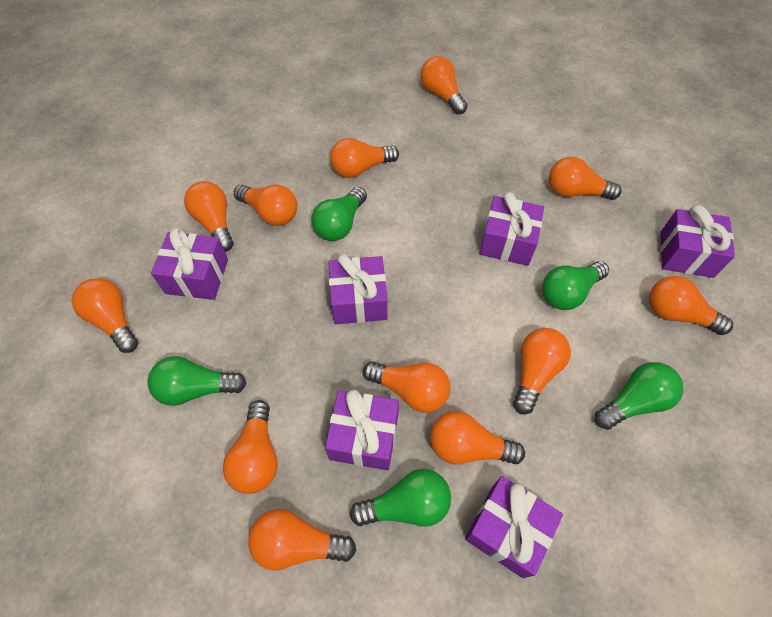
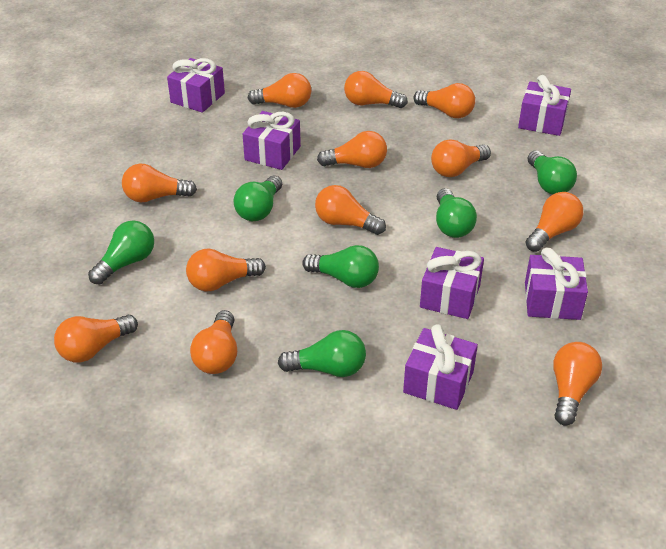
green light bulb: [148,356,247,406] [311,187,367,241] [350,469,451,527] [542,261,609,310] [595,362,684,430] = 5 -> [88,221,154,285] [233,176,282,221] [278,330,366,377] [302,245,379,288] [436,188,477,238] [527,151,577,194] = 6

